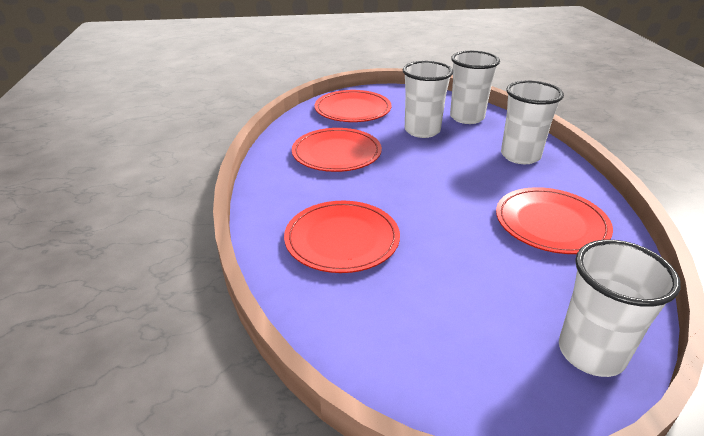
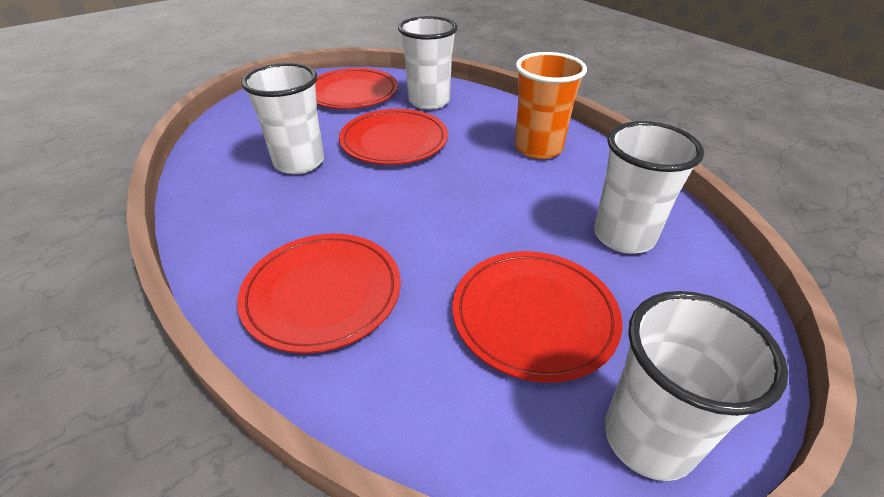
orange cup: none = 0 -> [515,52,587,159] = 1

